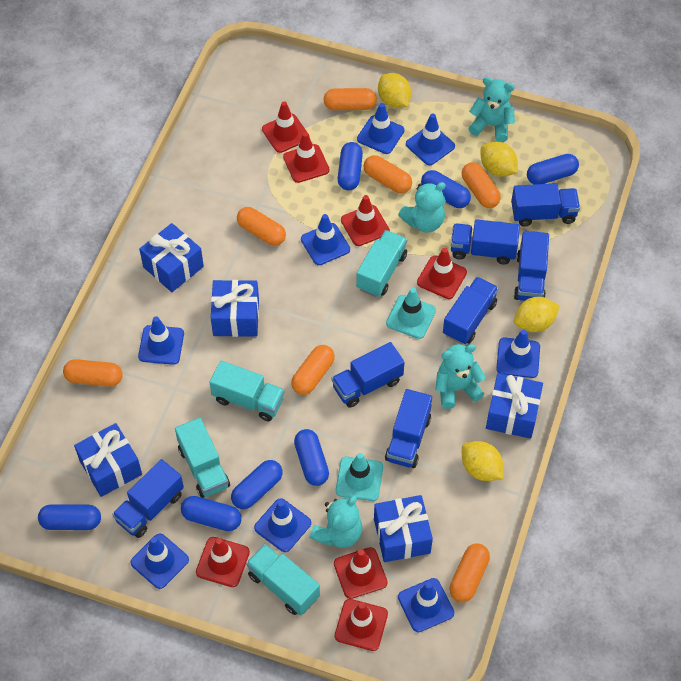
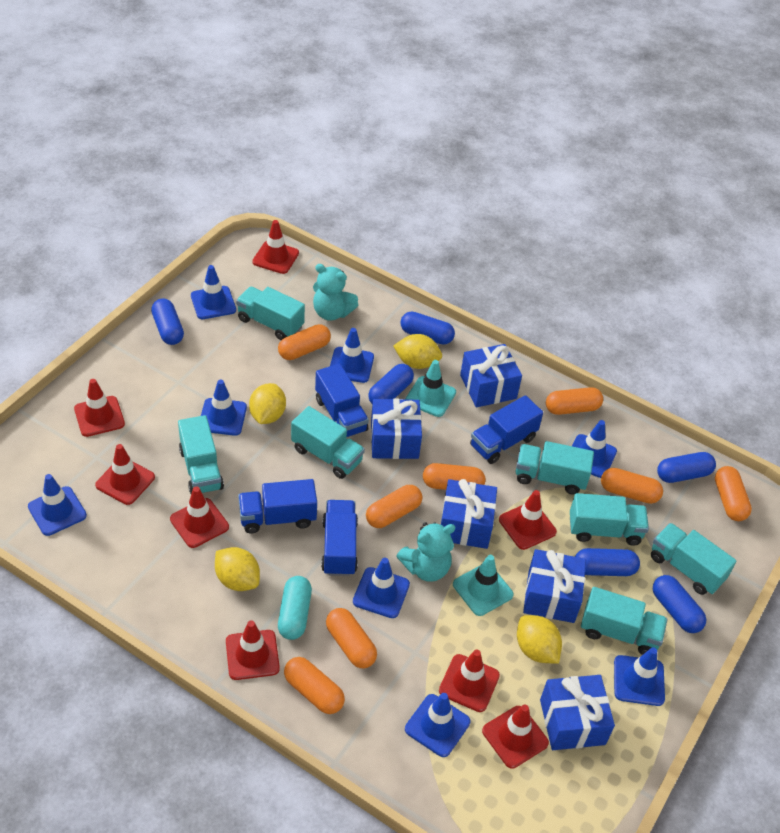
blue capsule: [38,504,101,530] [181,496,242,531] [231,460,283,509] [294,429,329,486] [338,142,363,190] [421,170,471,208] [527,154,579,184] = 7 -> [151,298,184,345] [368,364,414,404] [400,311,455,345] [575,548,640,576] [653,575,707,633] [657,452,716,483] = 6
blue truck: [112,459,184,538] [332,342,405,408] [385,389,432,468] [443,277,498,344] [451,219,520,264] [511,183,580,226] [514,231,549,301] = 7 -> [238,479,317,534] [315,364,369,437] [321,500,358,576] [470,395,543,464] = 4
orange capsule: [63,359,122,387] [237,207,286,246] [291,345,335,395] [323,88,377,110] [364,155,412,193] [449,543,490,602] [462,162,501,208] = 7 -> [278,324,331,360] [284,657,345,714] [326,608,377,668] [366,485,422,528] [423,463,485,490] [546,387,603,415] [601,468,663,504] [715,466,752,521] = 8
red traffic cone: [196,537,250,587] [262,101,310,153] [283,132,330,183] [334,547,388,599] [335,599,388,651] [341,195,390,246] [417,248,467,299] = 7 -> [74,379,125,437] [95,444,155,505] [170,486,229,548] [226,620,280,680] [252,220,299,274] [439,650,500,712] [482,705,549,769] [499,490,557,550] = 8
turquoise capsule: none = 0 -> [278,576,312,640] = 1
turquoise teddy bear: [310,495,362,548] [398,182,446,232] [435,344,486,409] [468,77,515,142] = 4 -> [313,264,358,321] [396,522,455,582] = 2
turquoise truck: [175,418,230,498] [209,361,284,421] [246,544,320,616] [356,230,407,297] = 4 -> [178,415,224,494] [236,287,305,340] [291,406,365,479] [516,441,594,495] [570,493,649,546] [581,587,668,655] [651,523,737,595] = 7

